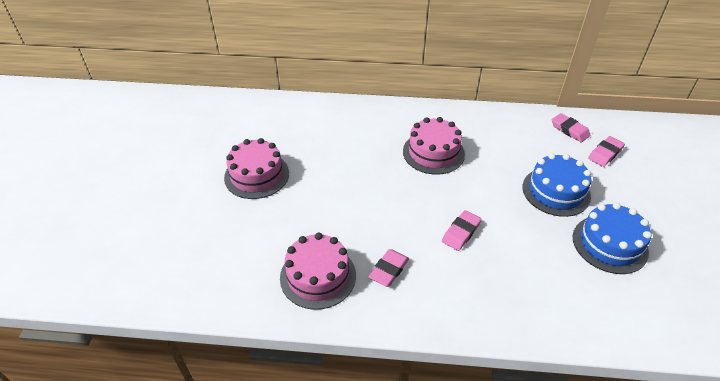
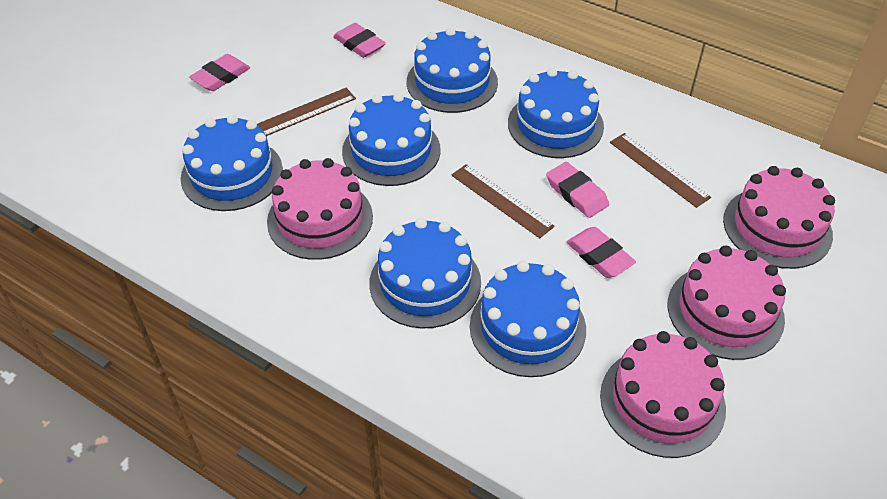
blue cake: [522,153,591,217] [573,203,652,274] = 2 -> [181,115,283,211] [342,93,441,186] [369,218,481,329] [407,27,498,113] [470,261,586,377] [508,68,604,158] = 6
brown ruler: none = 0 -> [257,88,356,136] [451,164,555,238] [610,133,711,208] = 3
pink cake: [224,138,289,199] [280,233,356,310] [403,117,465,175] = 3 -> [267,158,373,260] [600,331,726,458] [667,245,786,360] [723,166,835,269] = 4

